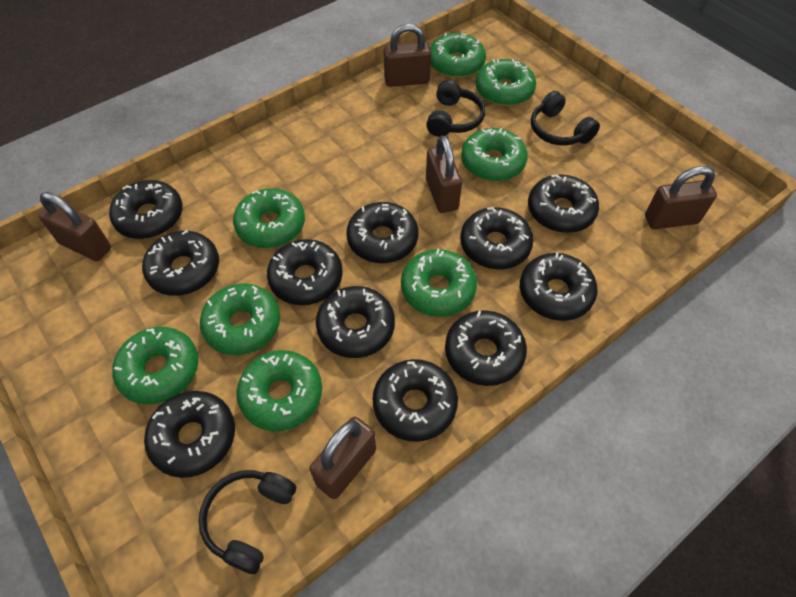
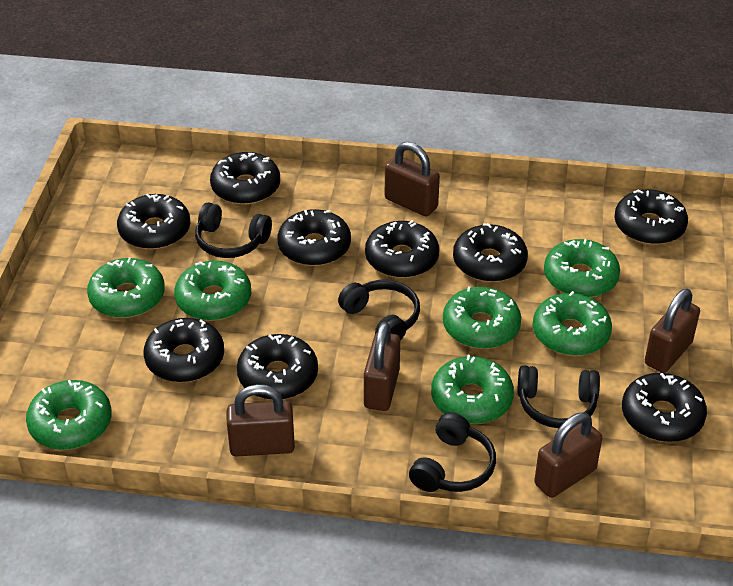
black donut: [109,180,183,239] [142,230,219,296] [144,391,235,478] [267,239,342,305] [316,286,395,358] [346,202,418,263] [372,359,458,442] [445,310,527,386] [460,207,534,269] [520,252,598,321] [528,174,599,233] = 11 -> [117,194,190,250] [144,318,224,383] [210,152,280,205] [237,334,318,400] [277,209,351,266] [365,220,439,278] [453,223,528,282] [614,189,688,245] [622,373,707,442] = 9
black headphones: [198,470,296,574] [426,80,485,137] [531,91,600,145] = 3 -> [195,202,272,258] [338,280,420,341] [409,412,496,492] [517,365,600,428] = 4
green donut: [112,327,198,404] [200,284,280,355] [233,188,305,248] [236,350,322,431] [401,249,477,317] [430,33,486,78] [461,128,528,181] [476,59,536,106] = 8 -> [26,380,111,450] [87,258,165,318] [174,260,251,321] [431,355,514,424] [443,286,521,349] [533,291,612,356] [544,239,620,297] = 7

